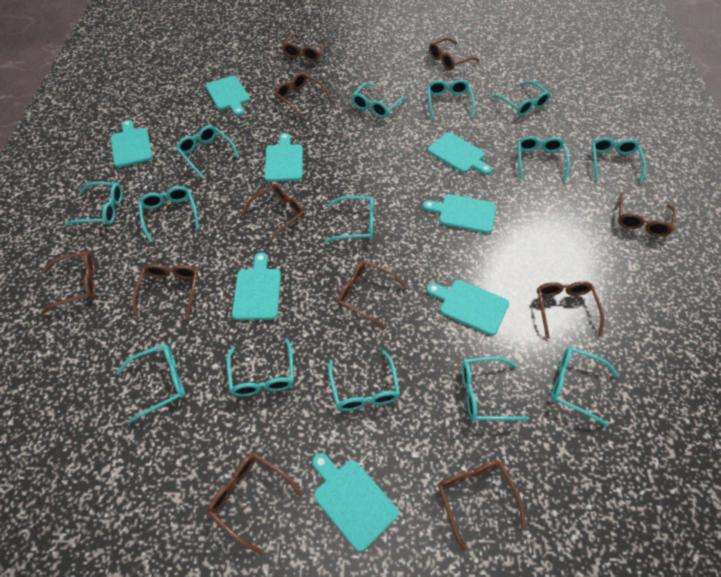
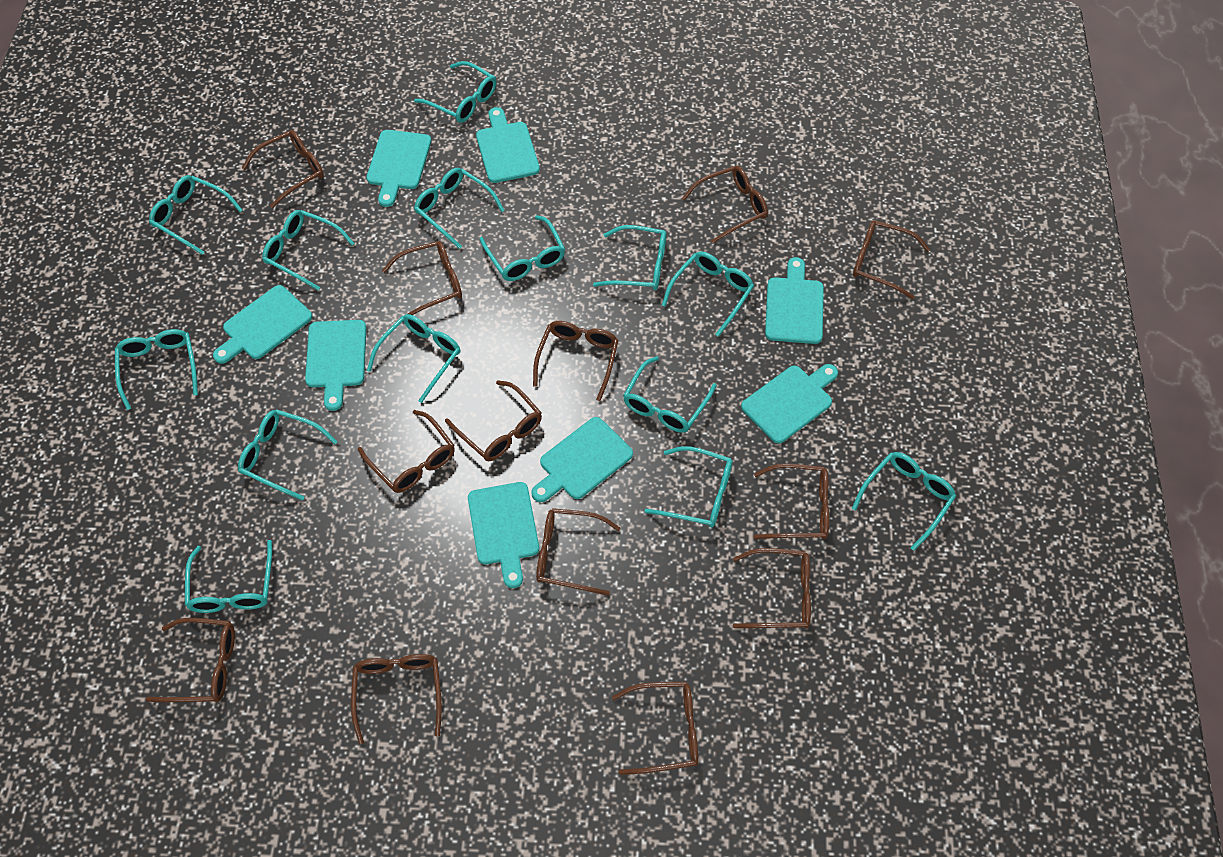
brown glasses: [41,252,96,314] [132,264,198,320] [207,453,303,554] [240,184,305,243] [275,72,332,119] [282,34,331,62] [338,261,407,328] [429,38,480,71] [438,460,526,552] [537,281,604,339] [618,193,676,237] = 11 -> [146,618,235,702] [242,130,324,208] [351,654,442,744] [358,410,455,493] [382,241,462,315] [445,380,542,461] [533,321,618,401] [536,508,620,596] [612,681,698,775] [682,166,768,244] [733,548,811,629] [754,464,829,539] [853,220,930,299] = 13

